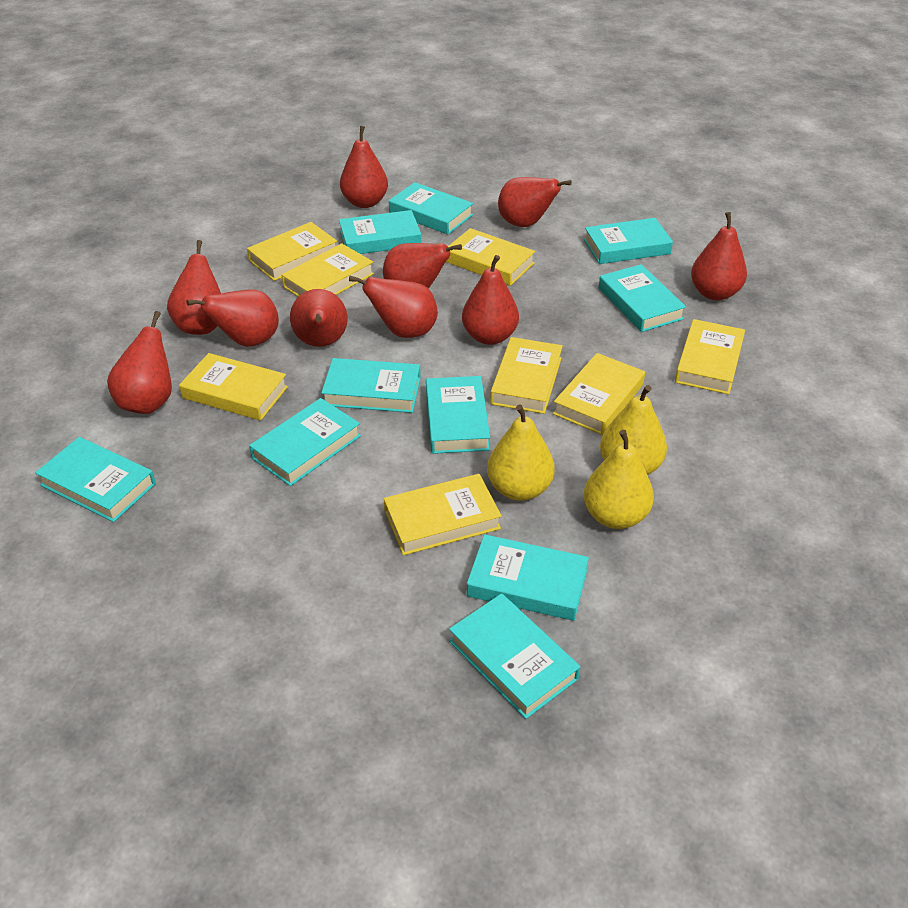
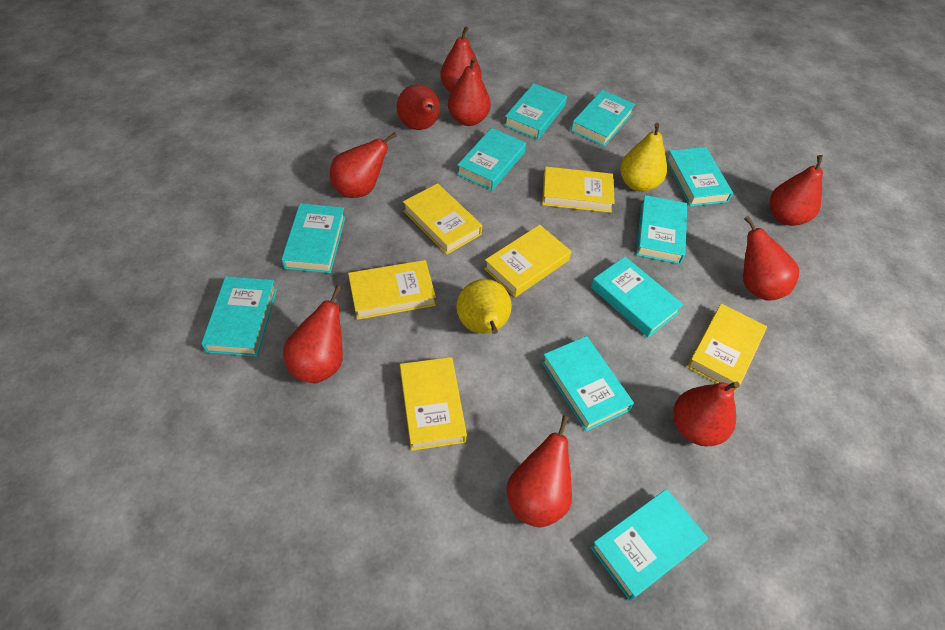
red pear: [107,311,172,414] [167,240,221,335] [187,289,279,347] [290,289,347,347] [340,126,388,208] [349,276,438,338] [383,243,462,289] [462,255,519,345] [498,177,572,227] [691,212,747,300] = 10 -> [283,285,343,383] [330,132,397,198] [397,84,440,130] [440,26,482,93] [448,57,491,126] [507,415,572,527] [673,381,740,447] [743,216,799,301] [770,155,823,226] = 9
yellow book: [179,353,288,421] [247,222,337,281] [282,243,374,297] [384,474,502,555] [446,228,535,286] [490,337,563,414] [553,353,645,435] [675,319,745,394] = 8 -> [348,260,436,320] [400,357,467,451] [403,183,482,255] [484,225,571,297] [542,167,615,213] [687,304,767,392] = 6
yellow pear: [487,405,555,501] [584,430,654,529] [600,385,667,475] = 3 -> [456,279,512,334] [620,123,667,192] = 2

